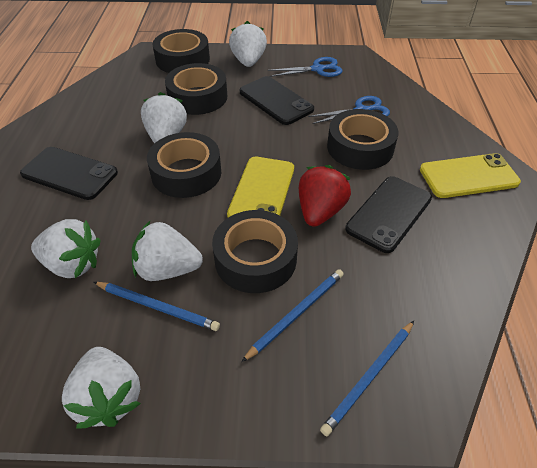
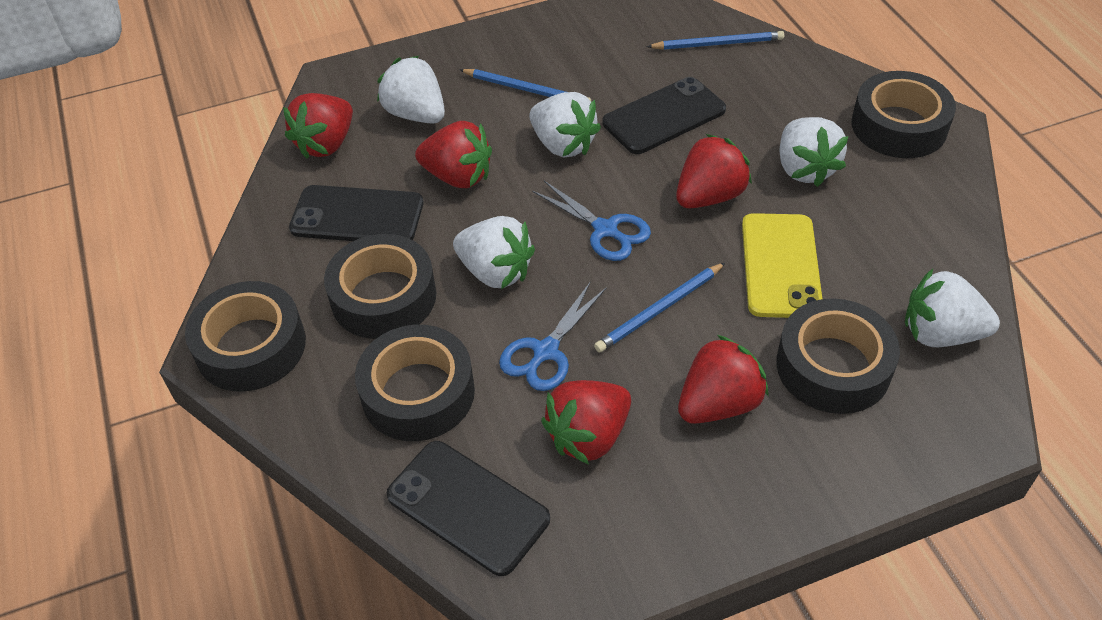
red strawberry: [299,165,351,227] = 1 -> [283,93,353,159] [415,121,492,188] [541,380,631,465] [676,134,752,208] [678,335,769,424] = 5
yellow phone: [227,157,294,218] [420,153,521,198] = 2 -> [742,213,822,318] = 1

